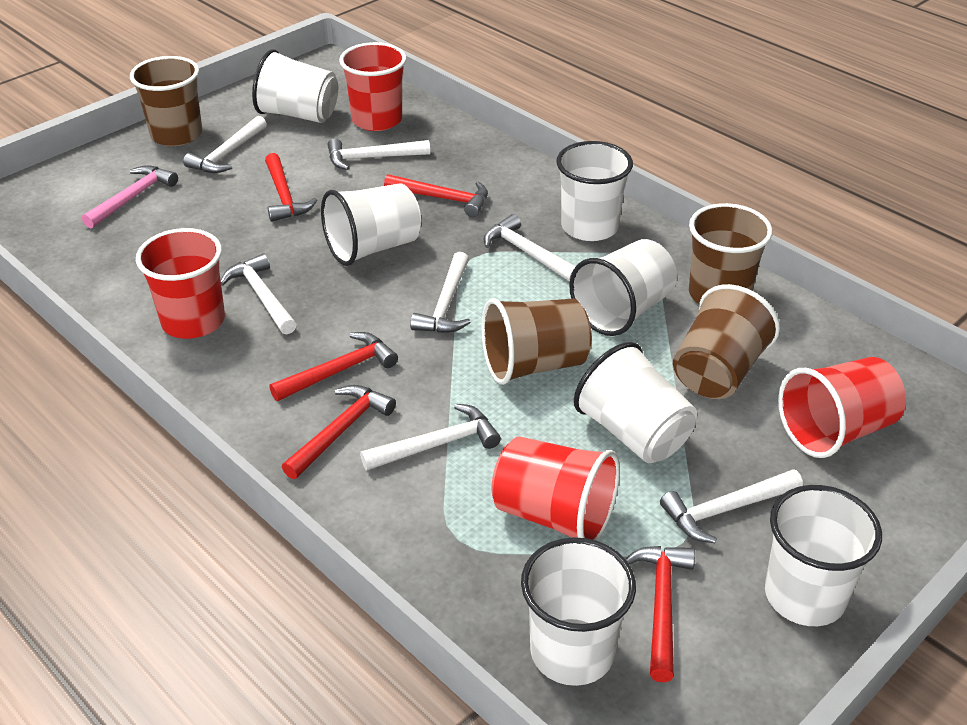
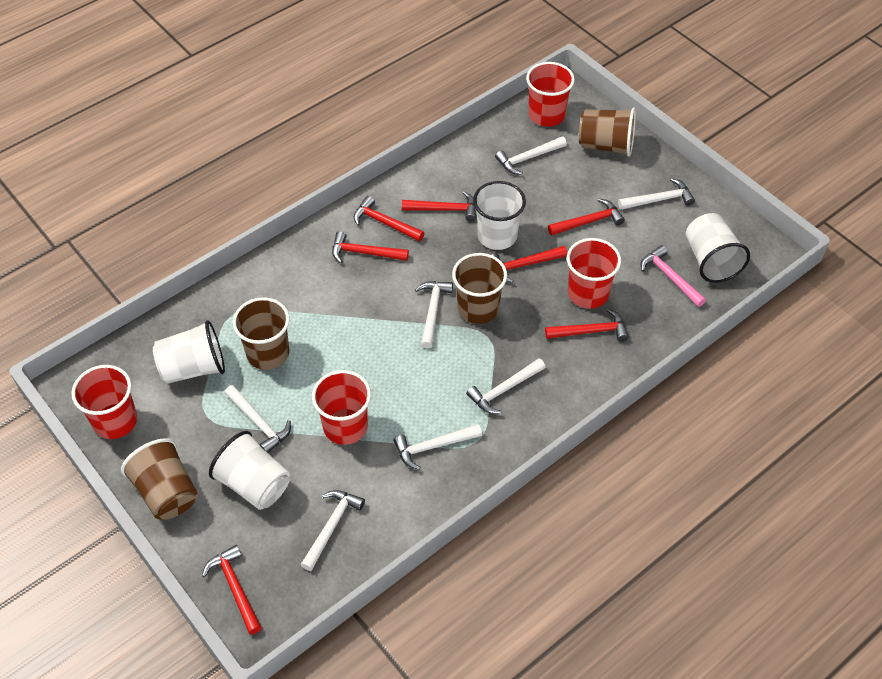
red hammer: [265,153,317,222] [269,332,398,401] [282,385,396,479] [384,174,488,217] [625,546,695,683] = 5 -> [202,545,262,635] [332,231,409,263] [354,196,424,241] [402,191,476,222] [492,246,567,283] [545,309,629,342] [548,199,625,235] = 7
white cup: [252,49,338,123] [321,183,421,266] [521,537,636,686] [556,141,633,241] [569,239,677,336] [574,342,697,463] [765,485,882,626] = 7 -> [153,320,225,384] [209,431,290,510] [473,181,526,250] [686,213,750,283] = 4

